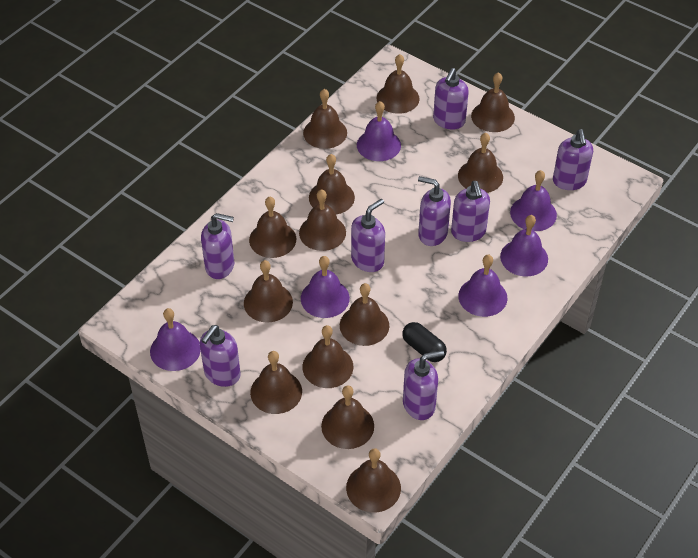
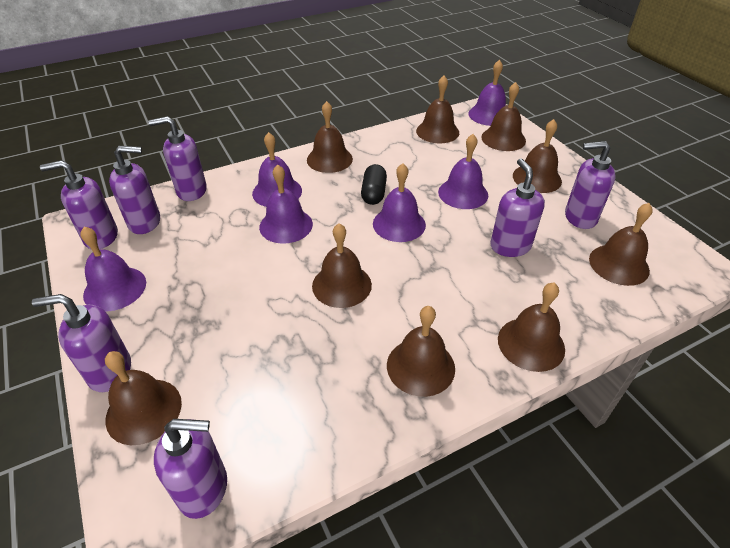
brown bell: [244,260,293,323] [249,196,296,258] [250,351,302,414] [299,189,346,251] [302,325,353,388] [303,89,347,149] [309,154,355,214] [321,386,374,449] [340,283,389,346] [346,448,401,513] [377,54,420,114] [458,133,503,193] [471,72,515,132] = 13 -> [105,351,182,445] [307,101,353,173] [312,223,372,308] [387,306,455,397] [416,76,459,143] [481,82,526,151] [498,283,565,372] [513,119,562,193] [589,203,653,286] = 9
purple soap dispenser: [200,325,241,387] [201,213,234,279] [351,199,385,272] [403,350,444,420] [418,176,451,246] [433,68,469,130] [451,181,490,242] [553,129,593,190] = 8 -> [32,294,131,392] [40,160,118,249] [109,146,160,234] [148,116,207,201] [154,419,227,519] [490,158,545,257] [565,141,616,229] = 7

